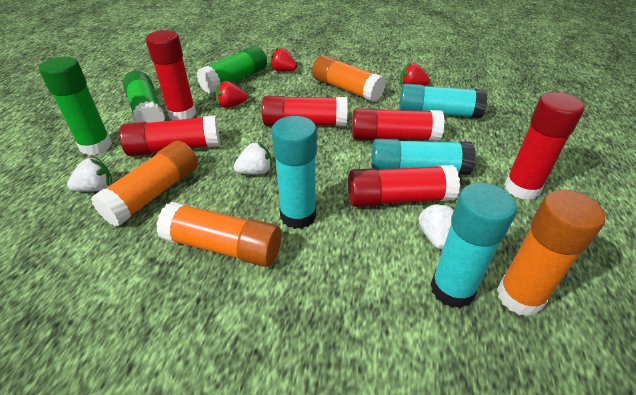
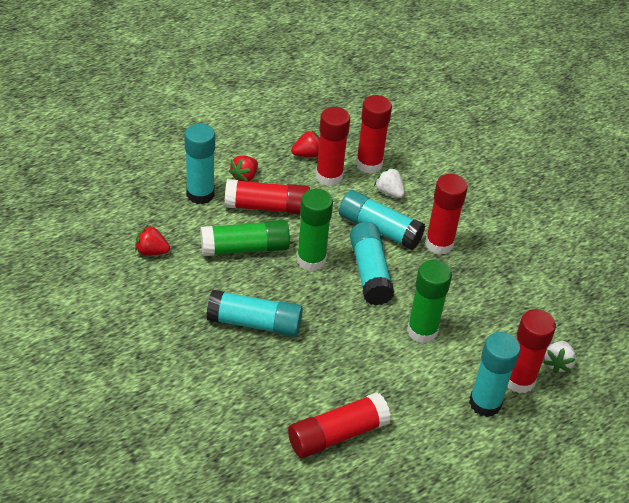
orange glue stick: [91,141,198,227] [156,202,281,267] [312,55,386,102] [497,190,605,317] = 4 -> none = 0
turquoise glue stick: [271,116,317,229] [371,139,476,175] [399,84,487,118] [430,183,517,308] = 4 -> [184,123,215,204] [206,290,303,337] [339,190,425,250] [350,222,394,305] [469,332,521,417] = 5
white strawberry: [67,157,112,192] [233,142,272,175] [419,202,454,249] = 3 -> [374,168,405,198] [543,341,576,373] = 2

